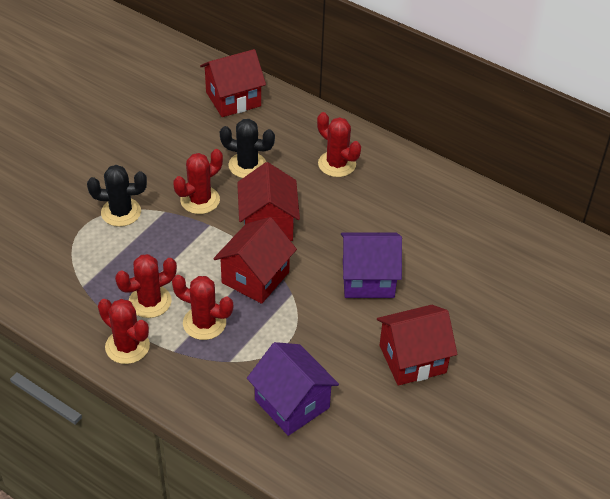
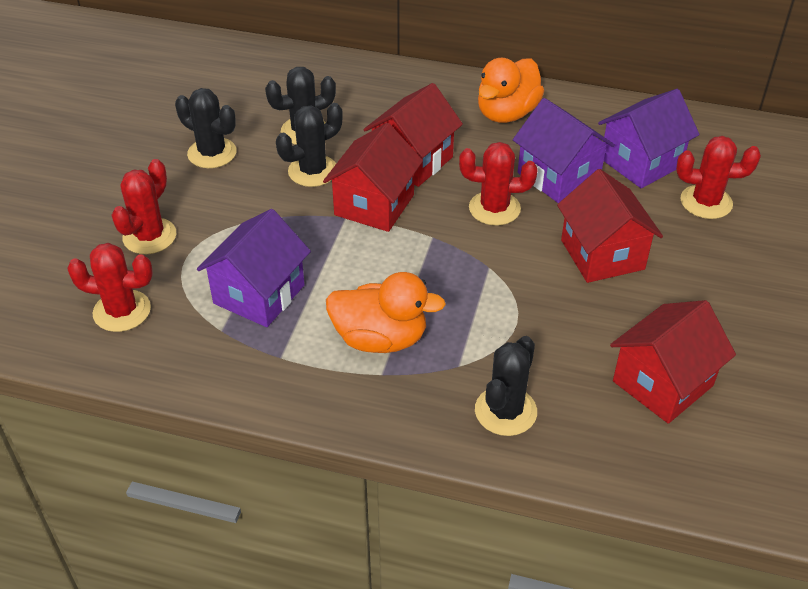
black cactus: [87,165,147,227] [220,119,275,178] = 2 -> [175,88,237,168] [265,67,336,145] [276,103,343,187] [475,336,537,436] = 4
orange duck: none = 0 -> [326,272,446,353] [478,58,544,123] = 2
purple house: [247,342,339,436] [341,232,402,298] = 2 -> [197,209,311,327] [513,98,615,203] [598,89,700,188] = 3
red cactus: [98,299,150,364] [115,254,177,318] [172,275,233,340] [173,149,223,214] [317,112,361,177] = 5 -> [67,243,153,332] [111,159,176,254] [459,142,537,226] [676,136,761,219] = 4

